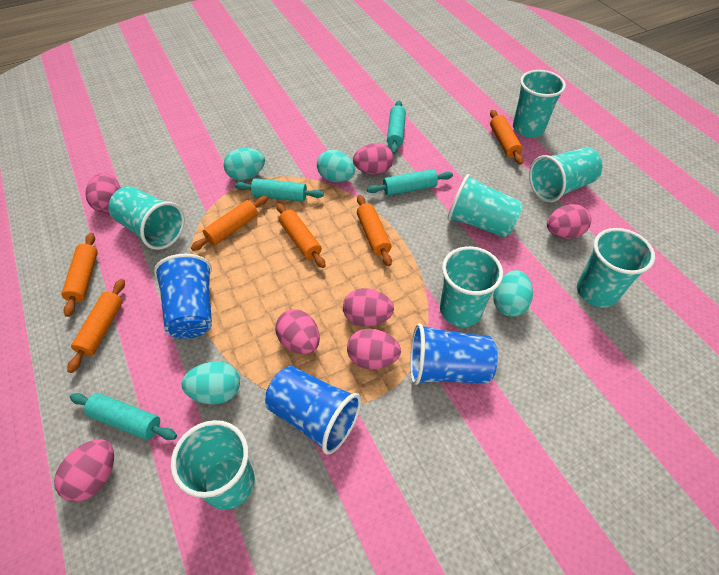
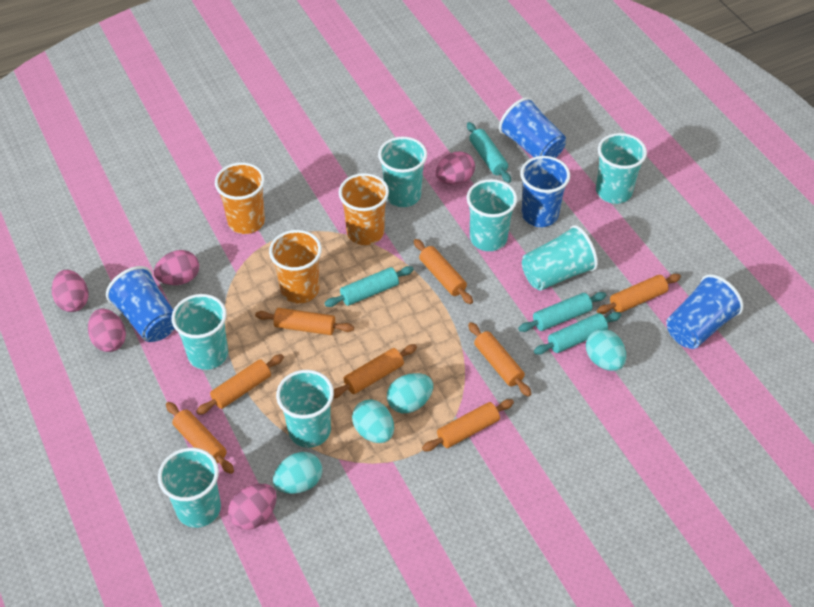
blue cup: [154,254,212,339] [265,366,361,455] [410,323,498,385] = 3 -> [106,266,175,342] [499,97,566,158] [520,156,570,227] [666,274,744,349] = 4
orange cup: none = 0 -> [215,162,265,234] [269,230,322,304] [339,173,389,245] = 3
orange rolling pin: [61,233,98,317] [67,279,125,373] [191,196,268,251] [276,203,326,268] [357,195,392,266] [490,110,523,165] = 6 -> [166,402,234,474] [196,354,284,415] [255,308,354,335] [333,344,417,398] [414,239,473,304] [422,399,514,451] [468,322,531,397] [597,274,681,314] = 8
pink egg: [54,439,114,502] [85,173,121,213] [275,309,320,354] [343,288,394,327] [347,328,401,369] [353,143,394,175] [547,204,591,239] = 7 -> [52,270,89,312] [88,308,126,352] [154,250,199,285] [228,484,277,530] [436,151,475,185] = 5

